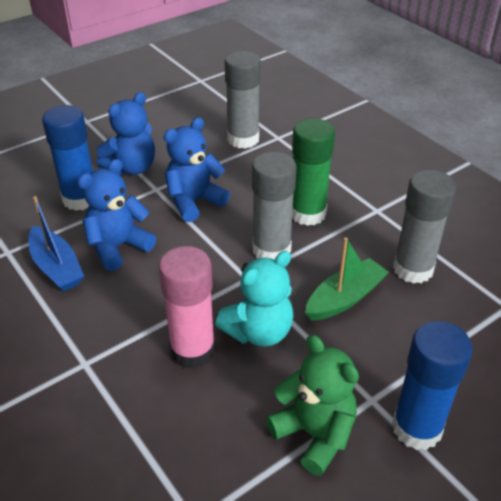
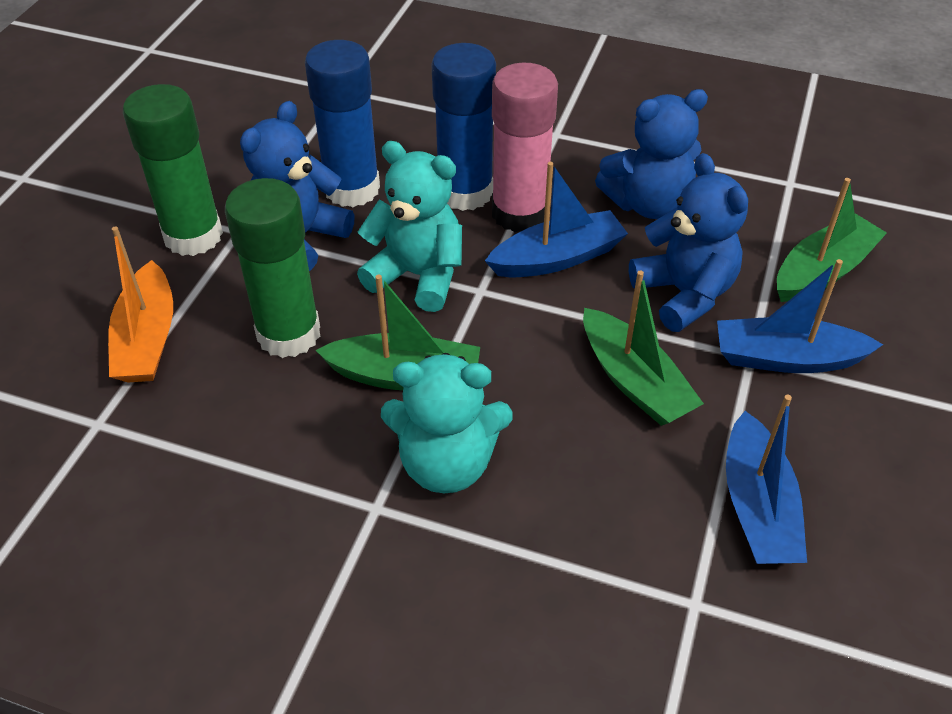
blue boat: [28,196,84,291] = 1 -> [485,162,628,278] [717,259,883,373] [726,395,807,564] = 3
green boat: [305,237,389,320] = 1 -> [315,275,480,390] [583,271,704,426] [777,178,887,302] = 3
green glue stick: [292,118,335,226] = 1 -> [123,84,223,256] [225,178,320,358] = 2
green teddy bear: [266,335,359,476] = 1 -> none = 0
grey glue stick: [225,51,261,149] [252,151,296,260] [393,170,456,284] = 3 -> none = 0
orange boat: none = 0 -> [108,226,173,382] = 1
turquoise teddy bear: [215,251,294,347] = 1 -> [357,141,462,312] [381,353,512,493] = 2

